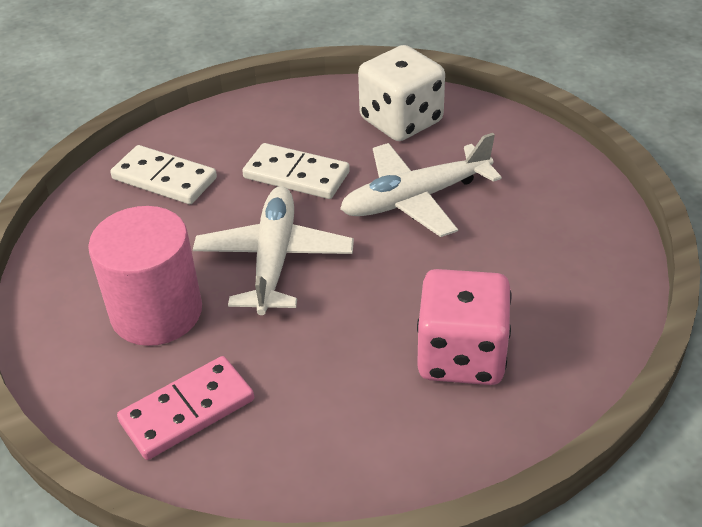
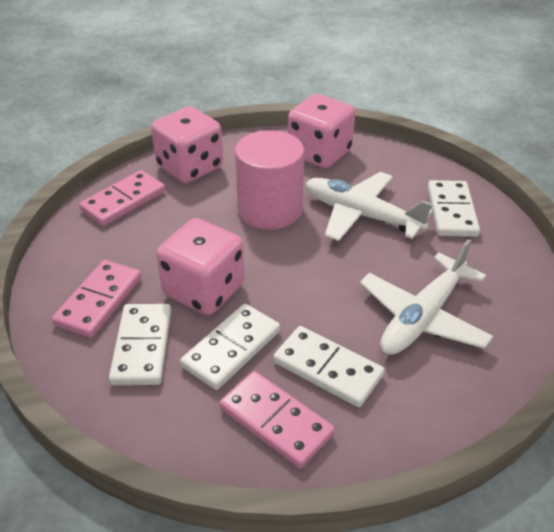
pink dice: [417,269,511,385] = 1 -> [151,106,223,183] [156,218,245,315] [288,94,355,168] = 3
pink domino: [117,356,254,460] = 1 -> [52,260,141,338] [79,170,165,226] [219,371,335,468] = 3
white dice: [358,45,445,141] = 1 -> none = 0
white domino: [110,145,217,204] [242,143,350,199] = 2 -> [109,304,171,385] [180,304,280,390] [273,326,384,407] [428,180,480,237] = 4

